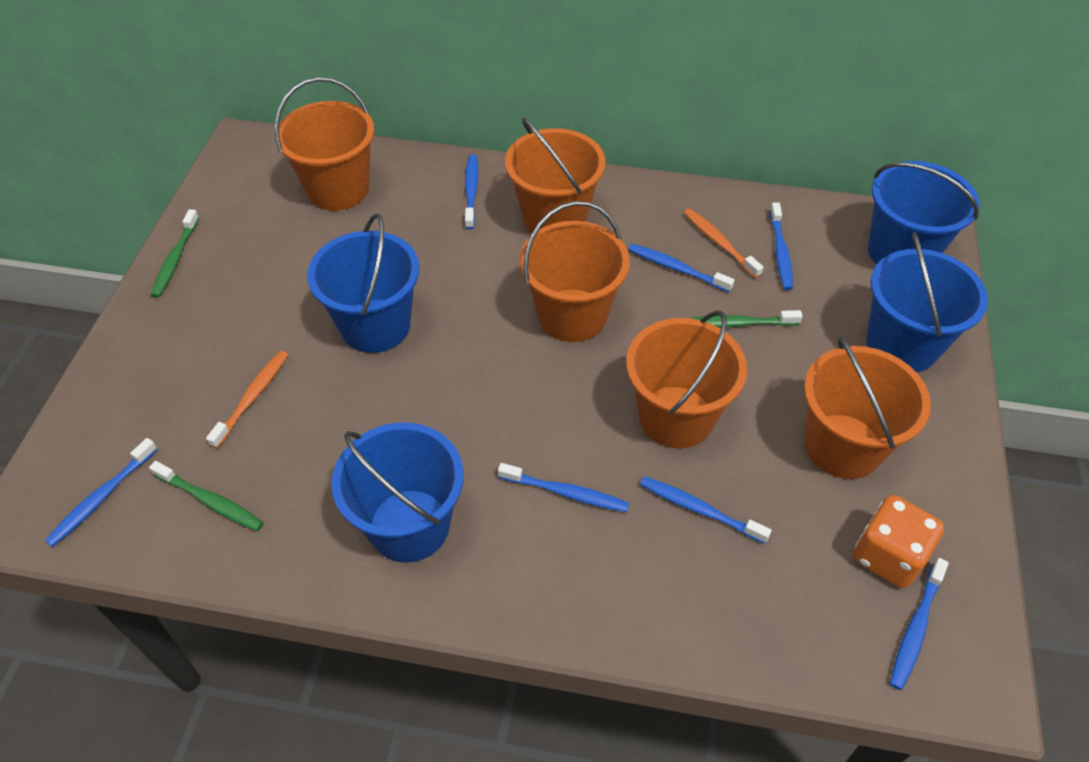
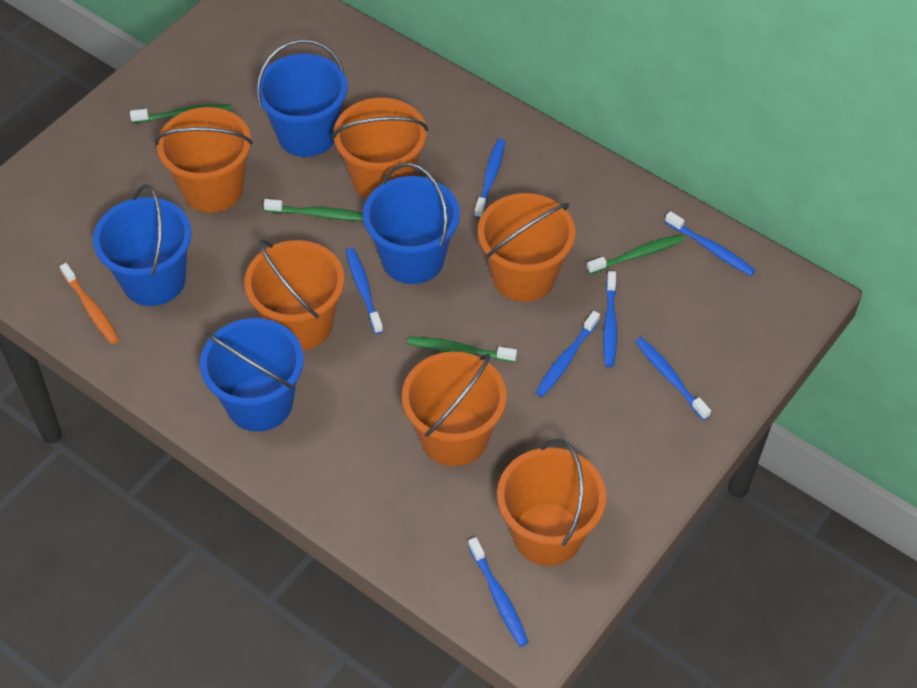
green toothbrush: [149,461,264,531] [151,209,199,298] [691,310,803,328] = 3 -> [130,104,231,123] [263,199,363,221] [407,336,517,362] [587,234,685,274] = 4
orange bucket: [275,77,374,211] [505,117,606,234] [520,201,630,342] [626,310,747,448] [804,336,931,479] = 5 -> [155,107,253,213] [244,239,344,351] [332,98,428,199] [402,352,507,466] [478,193,575,302] [497,439,606,566] = 6
orange dice: [854,495,944,588] = 1 -> none = 0
orange toothbrush: [206,351,288,448] [684,208,764,278] = 2 -> [60,263,119,344] = 1

